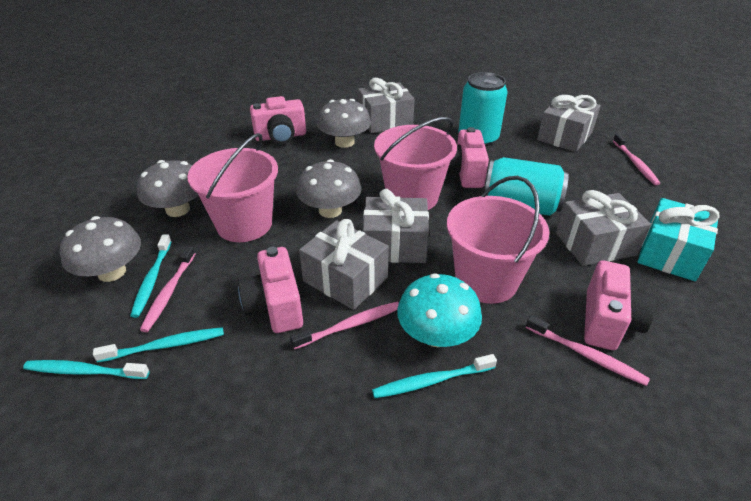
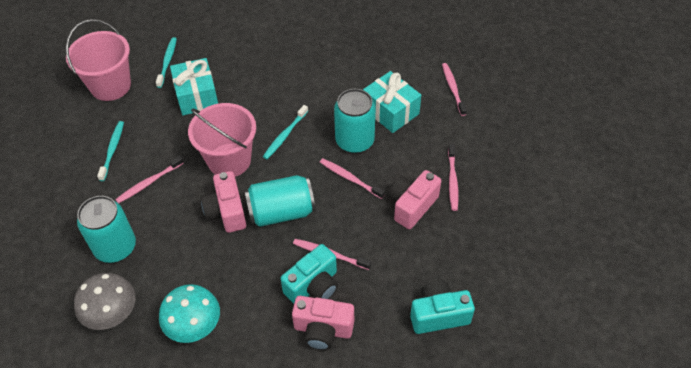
grey gift: [299,219,389,310] [358,78,415,133] [363,189,429,263] [537,95,601,152] [556,190,651,266] = 5 -> none = 0
grey mushroom: [60,216,141,282] [137,160,198,217] [296,159,361,218] [317,99,371,148] = 4 -> [74,273,135,330] = 1
pink bucket: [187,133,278,242] [374,117,457,210] [447,176,549,304] = 3 -> [66,19,131,101] [188,103,256,177] = 2
pink camera: [238,247,303,333] [250,96,306,144] [447,127,489,188] [584,260,655,350] = 4 -> [201,171,246,233] [292,296,354,350] [389,170,441,229] = 3
pink toothbrush: [140,246,196,332] [290,302,399,350] [526,315,650,386] [613,134,660,185] = 4 -> [115,156,184,203] [293,239,371,270] [320,158,385,199] [442,63,467,116] [448,144,459,211] = 5
turquoise camera: none = 0 -> [281,244,338,304] [410,280,475,334] = 2
turquoise can: [458,72,508,147] [485,157,569,216] = 2 -> [77,196,136,263] [245,175,315,227] [334,89,376,153] = 3
turquoise gift: [637,198,720,281] = 1 -> [170,58,218,115] [363,71,421,133] = 2
turquoise toothbrush: [23,360,150,379] [93,327,224,362] [130,234,172,318] [372,354,497,398] = 4 -> [97,121,124,181] [156,37,177,88] [263,105,308,159] = 3

